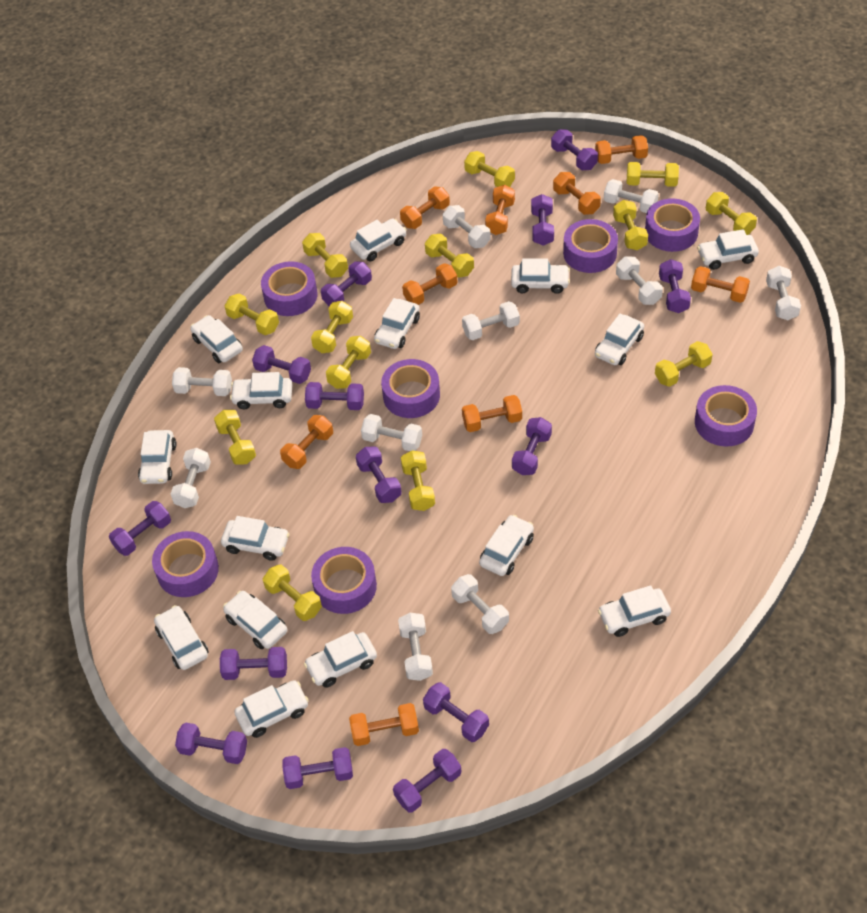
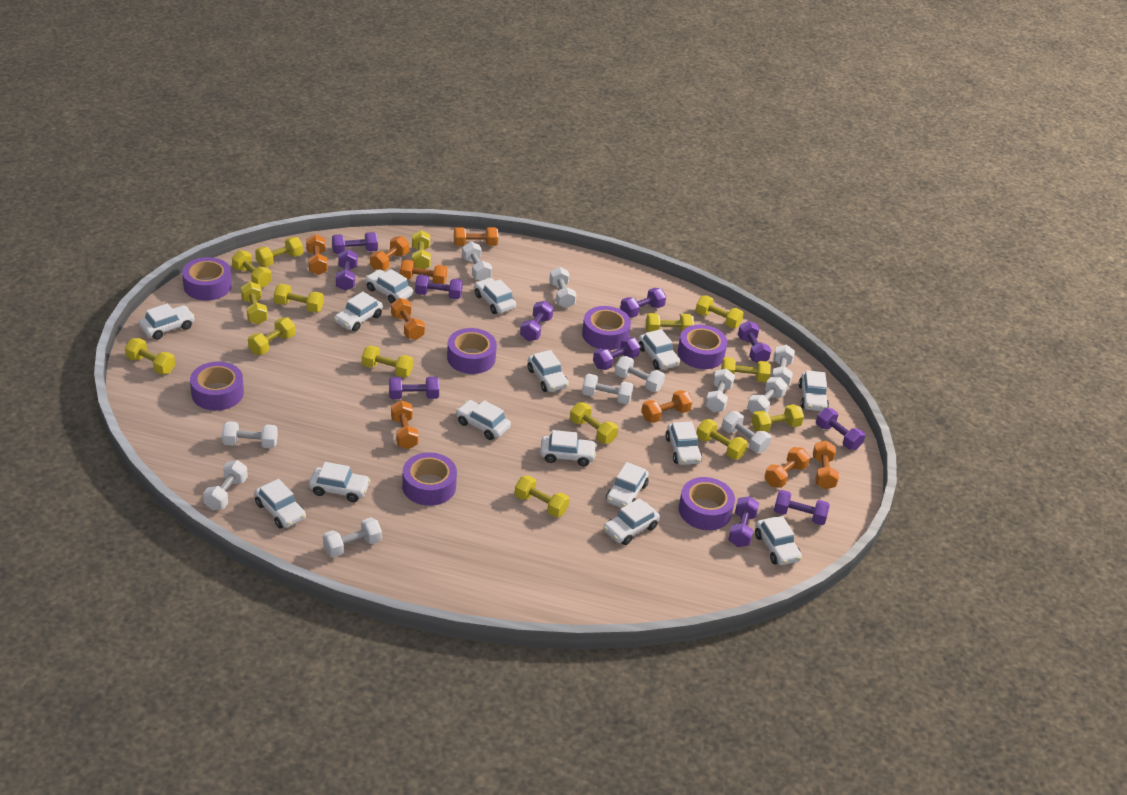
purple dumbbell: [109,501,171,556] [175,723,247,764] [220,647,287,680] [252,345,311,384] [282,747,353,789] [305,382,364,410] [321,261,372,307] [356,446,402,503] [393,749,462,812] [423,682,489,742] [512,417,552,475] [531,194,554,246] [551,130,598,170] [659,259,691,313] = 14 -> [332,232,378,254] [336,249,358,291] [389,377,439,399] [415,274,463,299] [520,301,554,341] [593,337,641,370] [620,288,666,318] [728,496,759,547] [738,321,771,363] [774,490,830,525] [816,408,865,450] = 11
white dumbbell: [171,448,211,508] [172,367,232,396] [361,414,422,451] [398,613,433,681] [443,205,491,248] [451,574,509,634] [462,301,520,340] [604,179,659,213] [616,256,663,305] [766,266,801,320] = 10 -> [203,460,248,510] [222,421,278,449] [323,517,382,557] [462,242,492,281] [549,267,576,308] [582,374,633,404] [615,356,665,392] [705,369,735,412] [722,411,772,453] [747,377,788,414] [772,345,795,386] = 11
yellow dumbbell: [214,410,256,465] [225,294,279,335] [263,565,322,621] [302,233,348,278] [311,301,353,353] [326,336,371,389] [401,450,435,511] [425,234,474,277] [464,151,515,187] [613,200,648,250] [627,162,679,187] [655,341,713,387] [706,192,757,235] = 13 -> [125,338,175,374] [232,250,272,287] [241,282,268,324] [248,317,295,355] [255,237,303,267] [274,284,324,313] [362,345,413,377] [412,230,431,269] [515,475,569,517] [570,403,618,444] [646,313,694,332] [695,295,744,328] [696,419,748,459] [721,357,771,382] [752,404,804,432] = 15

